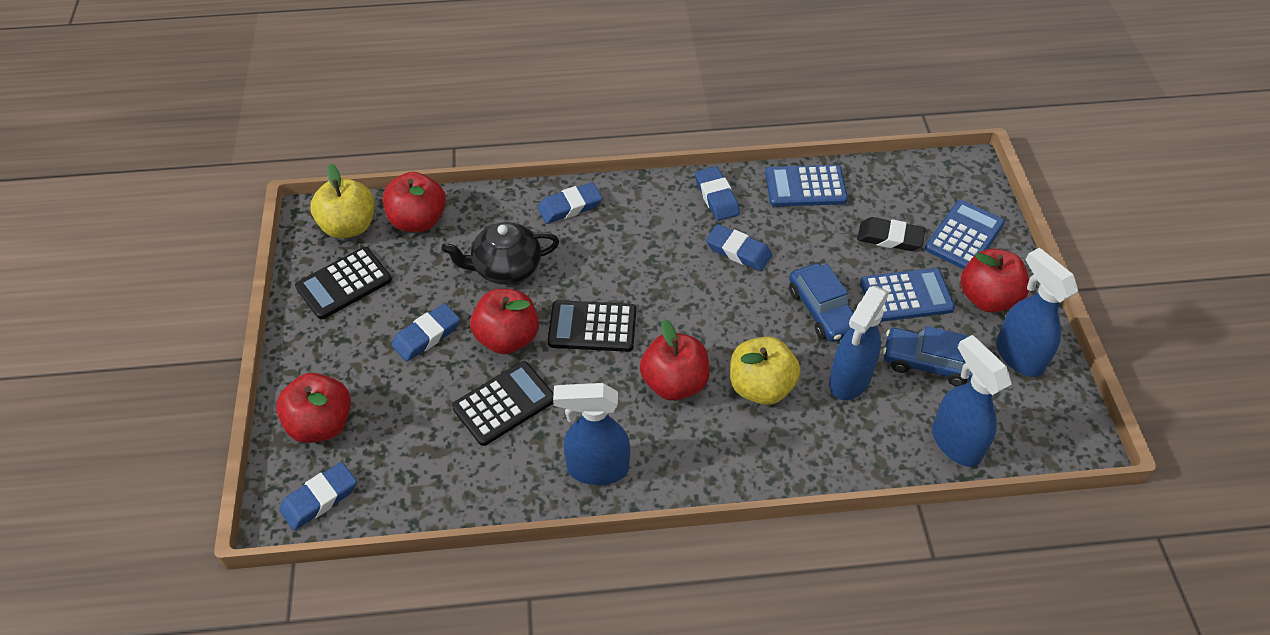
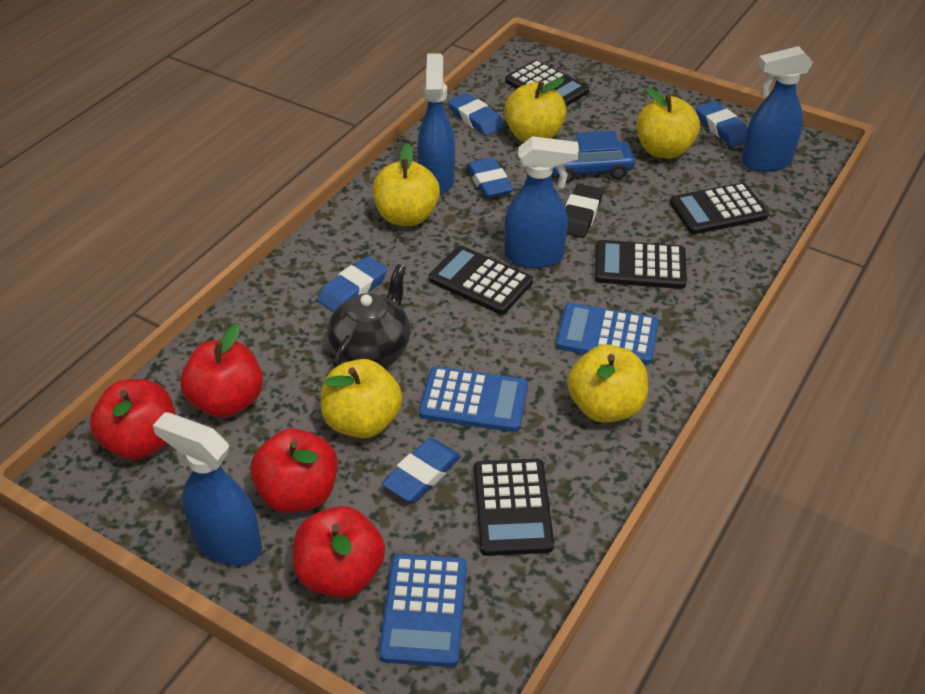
black calculator: [295,247,392,319] [452,361,554,446] [548,300,636,352] = 3 -> [429,245,533,314] [474,459,554,556] [505,60,589,106] [595,240,687,289] [670,183,769,234] = 5
blue car: [789,263,855,342] [883,326,973,386] = 2 -> [551,131,635,183] = 1
red apple: [276,373,351,443] [383,172,446,232] [470,289,539,354] [640,319,710,401] [961,249,1029,313] = 5 -> [90,379,176,460] [180,324,263,417] [250,429,338,513] [293,506,385,597] = 4
yellow apple: [310,164,374,239] [730,337,800,405] = 2 -> [320,359,402,438] [372,143,440,226] [504,78,567,142] [567,344,648,423] [636,88,700,159] = 5

